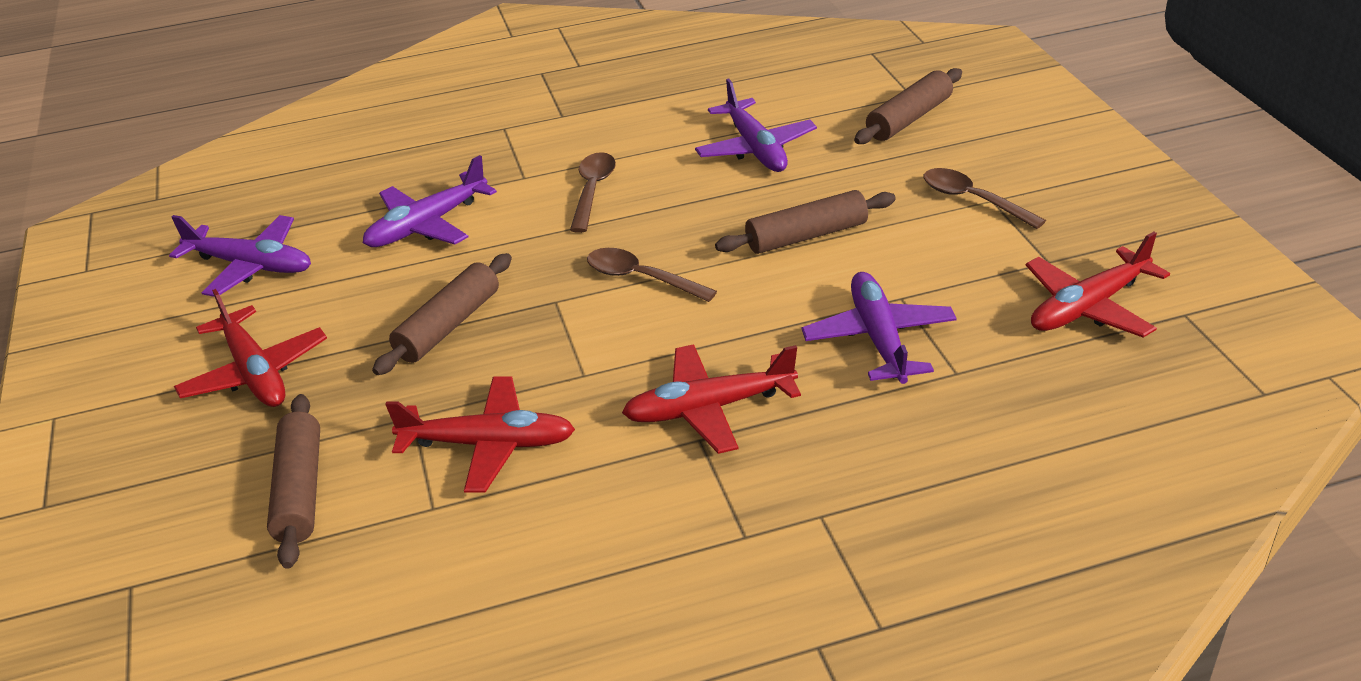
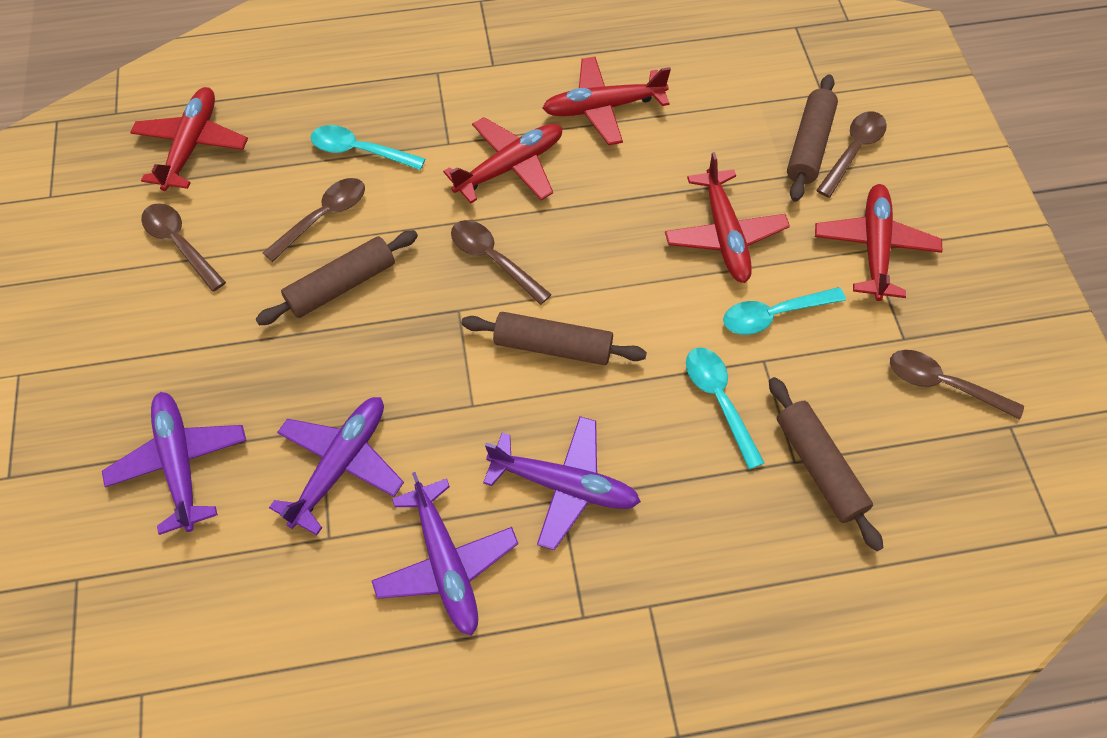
brown spoon: [570,152,616,233] [587,248,717,302] [924,168,1046,229] = 3 -> [141,203,226,292] [263,178,365,262] [451,220,552,305] [816,111,887,198] [890,350,1024,420] = 5
red plane: [174,289,327,407] [385,376,575,493] [622,344,801,454] [1026,232,1170,338] = 4 -> [130,87,248,191] [443,117,562,204] [542,57,671,145] [665,152,790,283] [815,184,943,301] = 5
turquoise spoon: none = 0 -> [311,125,425,170] [686,347,765,469] [723,287,846,335] = 3

